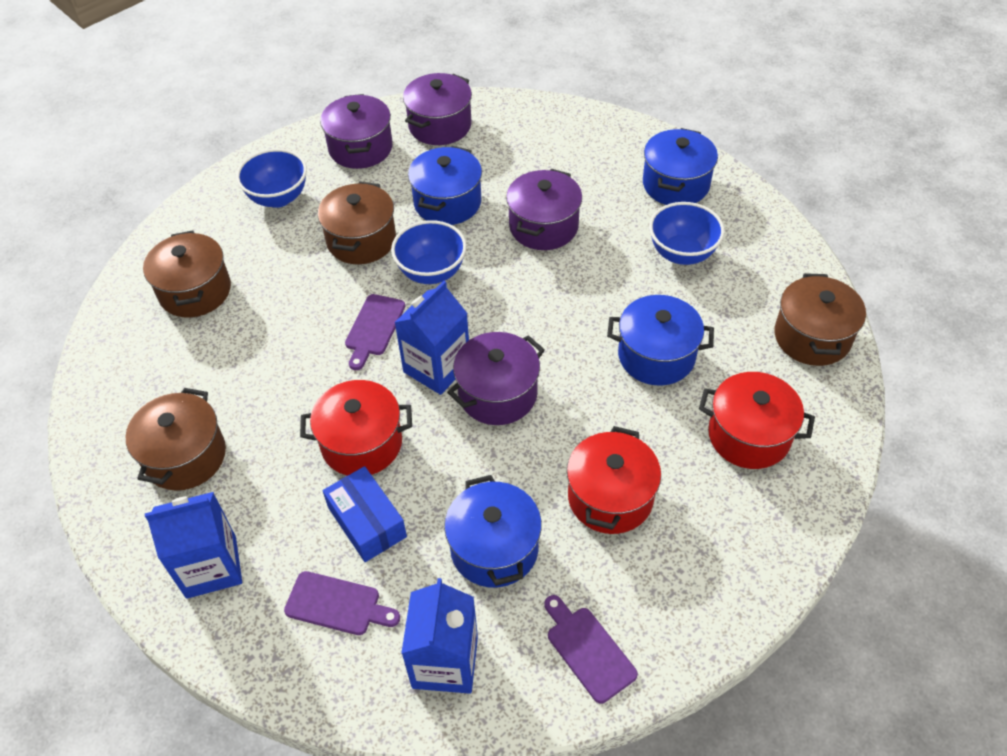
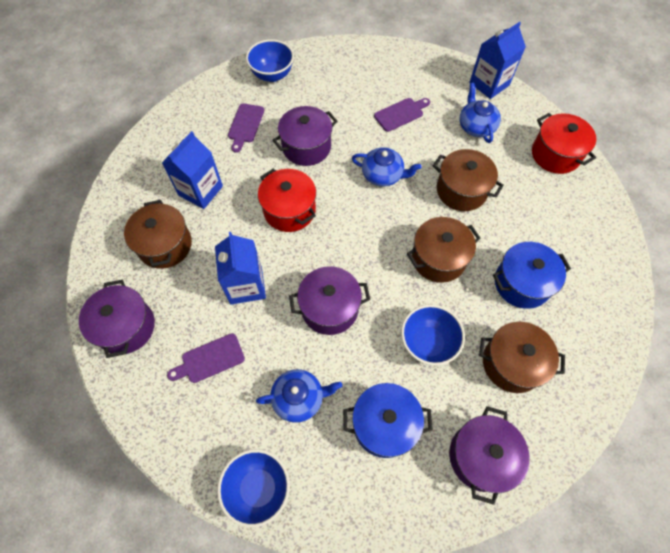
blue box: [323,466,407,562] = 1 -> none = 0
blue pot: [408,146,482,225] [444,475,542,588] [607,295,714,385] [643,128,718,205] = 4 -> [343,383,433,458] [493,242,571,309] = 2
blue teapot: none = 0 -> [256,369,342,423] [352,147,421,186] [460,83,501,143] = 3
red pot: [300,380,412,476] [567,426,661,534] [699,372,815,469] = 3 -> [258,168,316,232] [532,113,596,174] = 2

